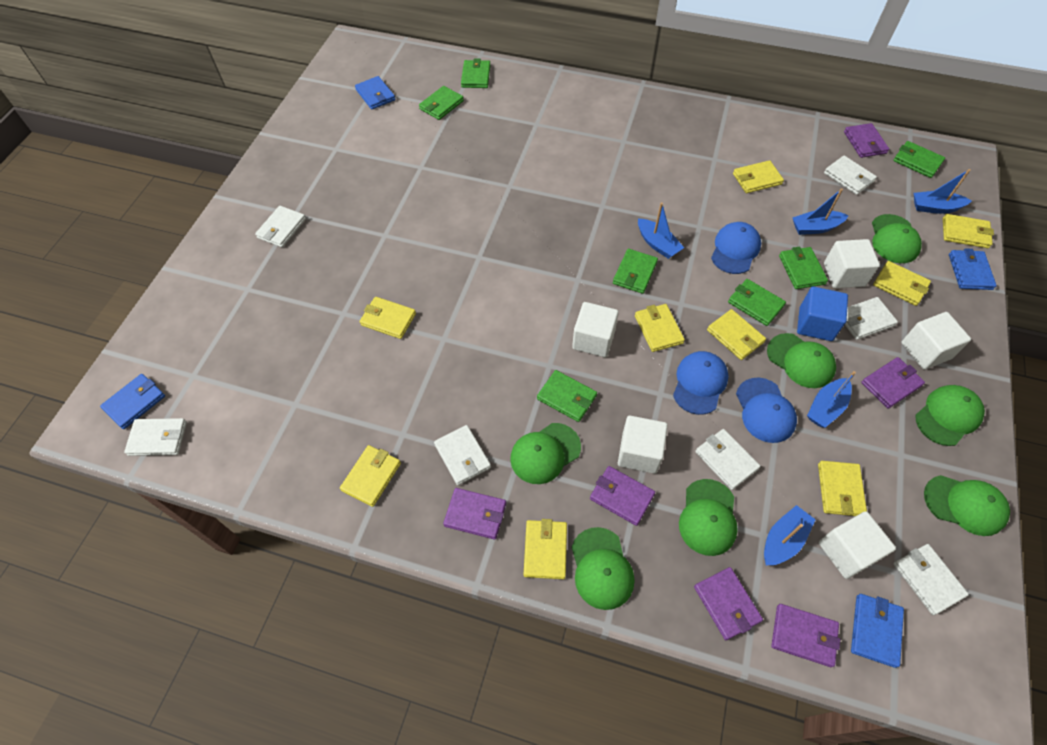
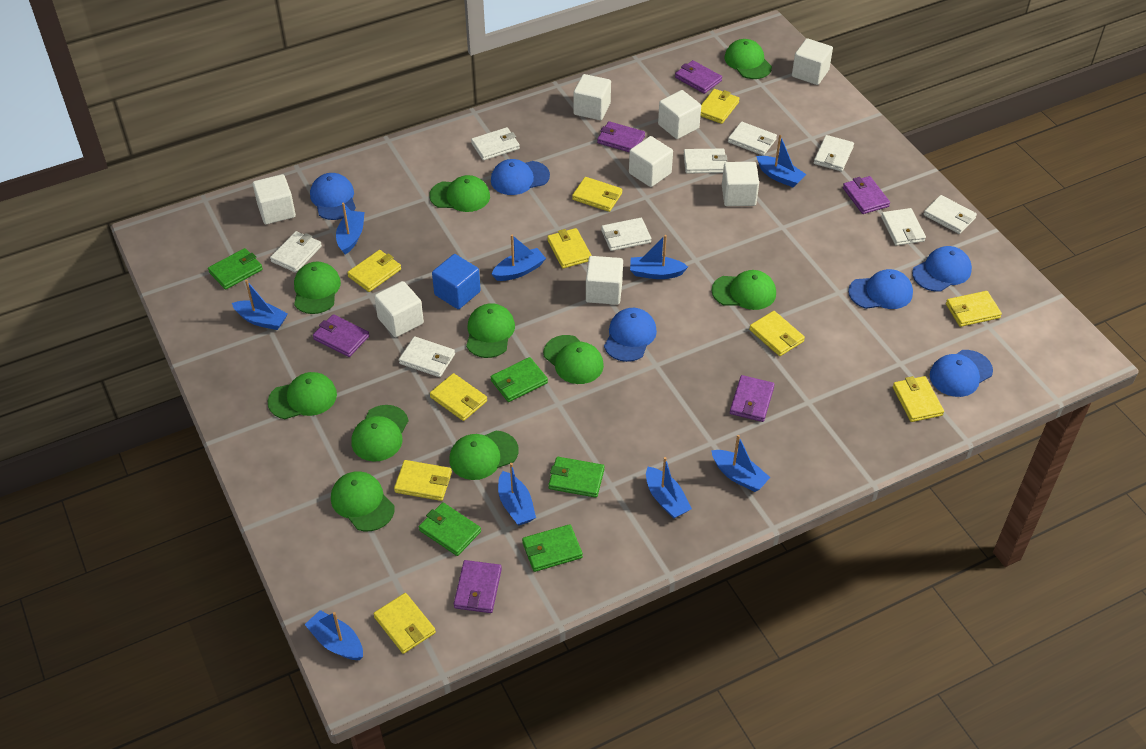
blue boat: [638,202,684,259] [764,505,816,565] [792,188,849,235] [807,371,856,428] [914,169,971,214] = 5 -> [232,280,288,330] [305,610,363,660] [336,203,365,254] [491,235,546,281] [498,463,536,525] [630,235,688,279] [646,457,692,518] [711,435,770,492] [756,135,806,187] = 9
blue cap: [673,351,729,415] [711,222,761,274] [736,378,797,443] = 3 -> [310,173,356,220] [491,159,550,195] [604,308,657,362] [848,269,913,309] [912,246,972,292] [930,350,993,397] = 6
blue wallet: [100,374,165,429] [355,76,395,110] [851,594,904,668] [949,248,997,290] = 4 -> none = 0
green cap: [510,423,581,484] [571,527,635,610] [679,479,738,556] [767,333,836,388] [872,214,922,263] [916,385,985,446] [924,475,1010,536] = 7 -> [268,372,337,419] [294,262,341,314] [331,471,395,531] [352,405,409,462] [429,175,490,212] [449,431,519,480] [466,303,515,358] [543,335,604,384] [711,270,776,310] [724,39,772,79] = 10
green wallet: [419,86,464,120] [461,58,491,88] [537,370,597,422] [613,249,658,294] [728,279,786,326] [779,247,828,289] [893,141,945,178] = 7 -> [208,248,263,290] [419,502,481,556] [491,357,548,402] [522,524,583,572] [548,457,605,498] = 5
white cube: [572,302,619,357] [618,416,668,474] [819,511,896,579] [824,239,880,288] [901,312,971,370] = 5 -> [253,174,296,224] [374,281,424,337] [574,74,611,120] [586,256,623,305] [629,136,673,187] [658,90,701,139] [722,162,759,206] [792,38,833,85] = 8
white wallet: [124,418,187,456] [255,206,306,247] [434,425,491,485] [695,429,760,490] [824,156,877,195] [845,297,898,340] [894,544,969,615] = 7 -> [270,231,322,273] [399,336,455,377] [471,127,520,160] [601,218,651,251] [684,149,727,173] [728,122,777,156] [814,135,854,171] [881,208,926,246] [924,195,977,234] = 9
yellow wallet: [340,445,401,507] [360,297,416,339] [524,519,567,579] [635,304,685,352] [707,309,766,360] [733,160,784,193] [818,461,867,516] [873,261,931,306] [943,214,994,248] = 9 -> [347,250,401,292] [373,593,436,654] [394,460,452,501] [430,373,487,421] [547,228,592,268] [572,177,622,212] [701,89,740,124] [749,311,805,356] [893,376,944,422] [946,291,1002,327] = 10

